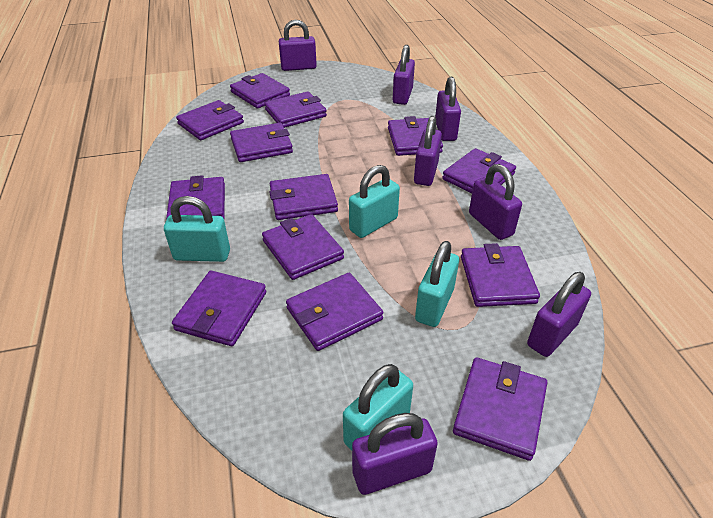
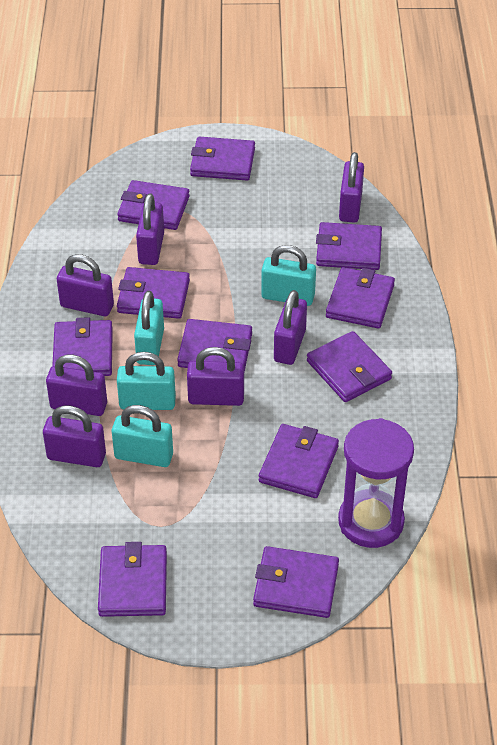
purple hourglass: none = 0 -> [338,418,414,548] = 1
purple wallet: [166,175,225,220] [172,271,266,346] [176,100,244,140] [230,73,290,109] [230,123,293,162] [262,214,344,280] [265,91,327,128] [269,174,338,220] [286,273,383,351] [388,116,443,156] [442,148,516,193] [453,357,547,461] [461,243,540,307] = 13 -> [52,317,113,376] [98,542,167,617] [117,180,190,230] [117,267,190,319] [177,319,252,372] [190,137,255,181] [253,546,339,618] [259,424,339,498] [307,331,392,402] [316,222,382,270] [326,267,395,329] = 11

